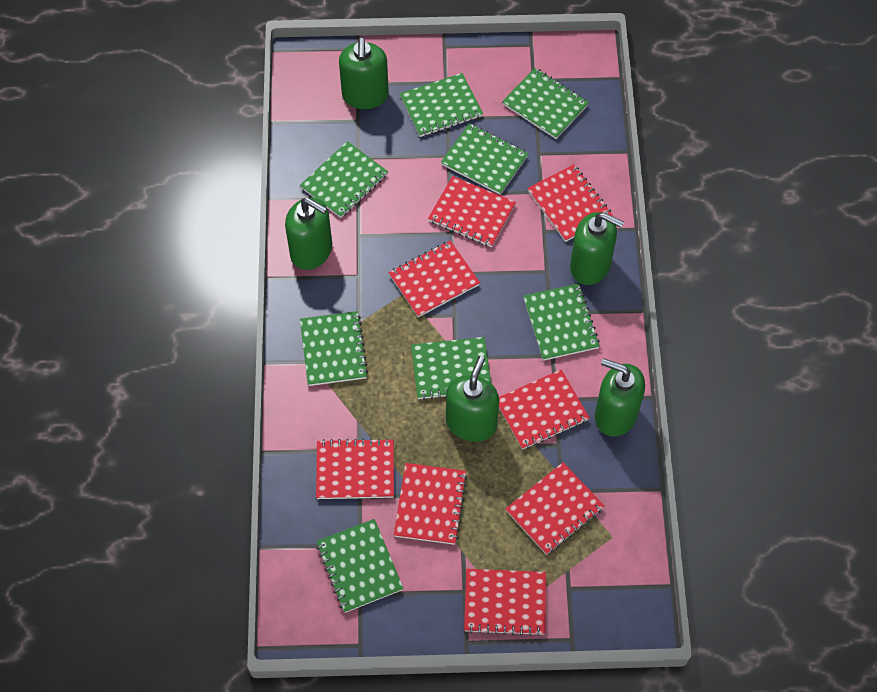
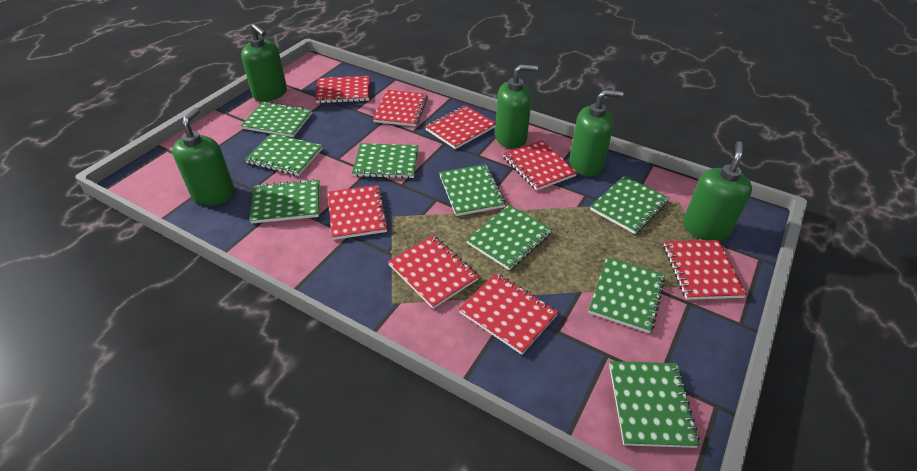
green notebook: [300,141,388,218] [300,311,368,386] [316,519,404,613] [400,73,483,137] [411,337,491,400] [441,123,529,195] [502,68,589,139] [523,283,600,361] = 8 -> [241,101,312,137] [245,133,323,176] [249,179,320,224] [352,143,418,179] [439,164,506,216] [466,205,552,270] [588,257,665,333] [590,175,669,234] [609,361,700,448] = 9

